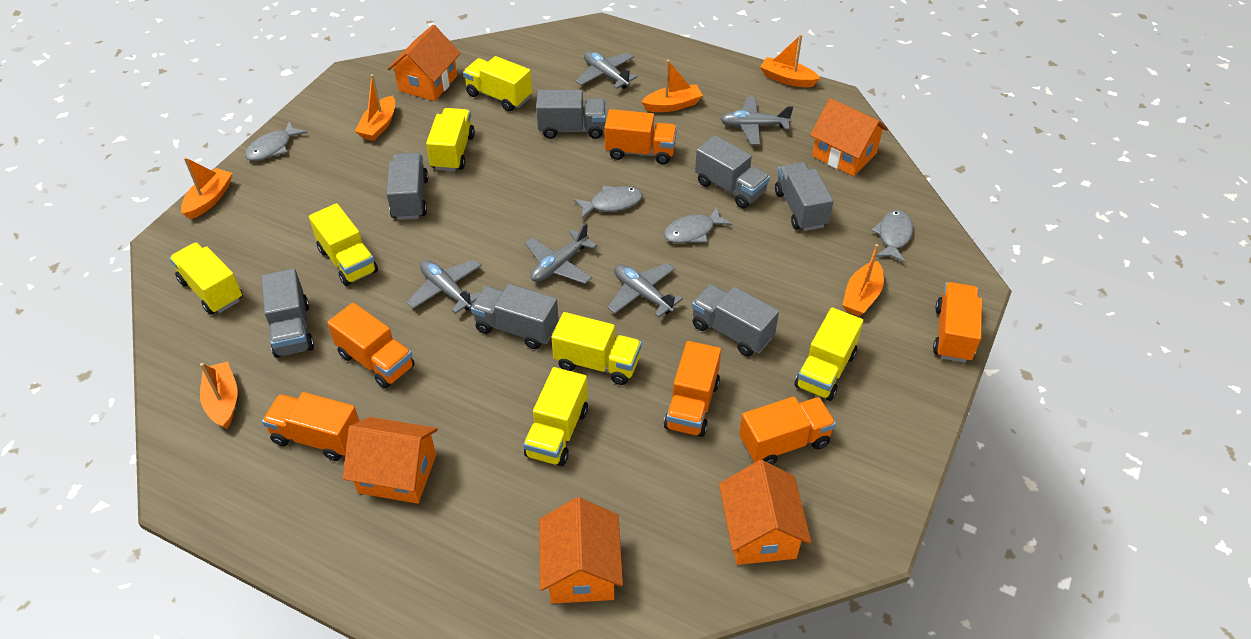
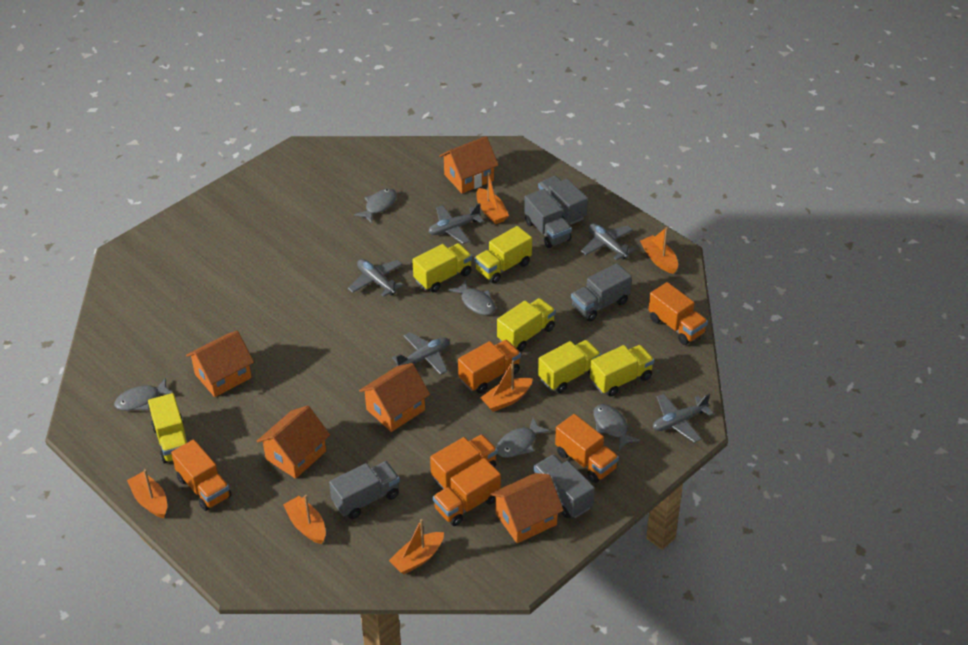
grey fish: [245,121,307,161] [573,186,643,219] [664,207,732,243] [871,210,913,263] = 4 -> [114,378,173,411] [354,189,397,223] [448,280,496,315] [496,418,550,458] [594,404,640,450] = 5
grey truck: [261,269,314,358] [386,153,428,220] [471,284,559,349] [536,90,606,139] [692,284,779,356] [695,135,770,209] [775,162,833,231] = 7 -> [329,461,400,519] [524,189,572,248] [533,454,595,518] [538,176,588,225] [571,263,632,321] = 5
yellow truck: [170,242,243,315] [309,203,378,286] [426,108,475,171] [463,56,532,111] [523,367,588,466] [551,312,642,385] [795,307,863,401] = 7 -> [148,393,188,464] [412,243,472,292] [474,226,532,283] [497,298,556,352] [538,340,601,393] [590,345,654,397] = 6

